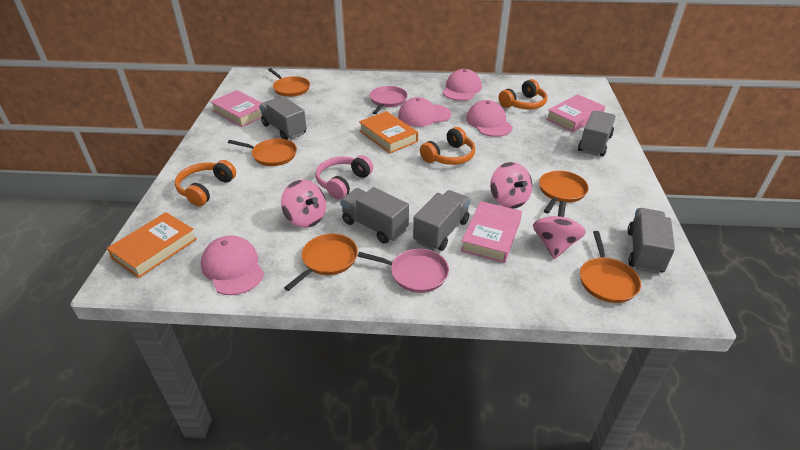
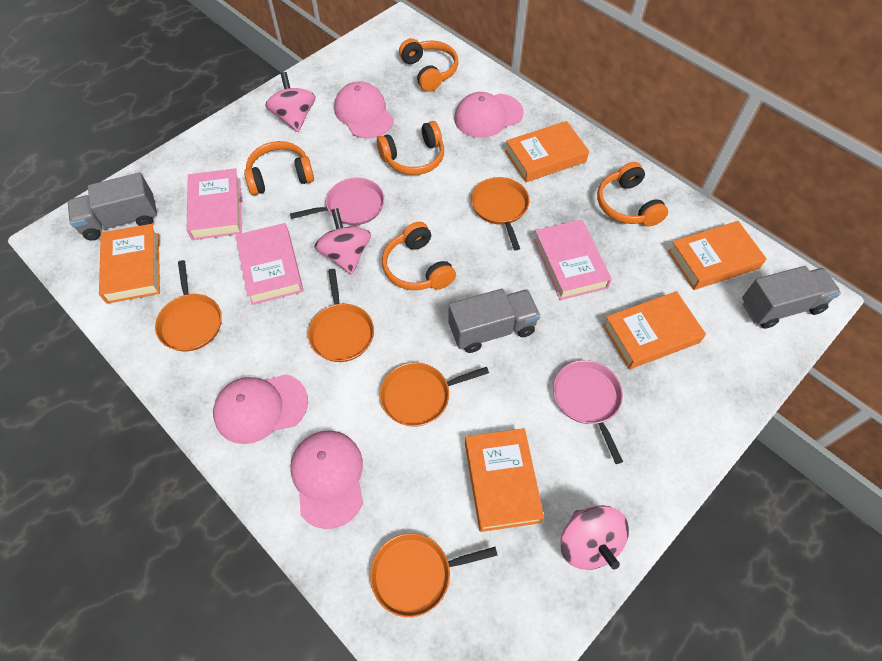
grey truck: [259,97,307,140] [340,187,409,243] [413,190,470,251] [578,111,616,156] [627,208,675,274] = 5 -> [68,173,157,241] [448,289,540,353] [742,266,841,329] = 3
orange book: [107,212,197,278] [359,111,418,153] = 2 -> [99,224,160,304] [465,428,544,532] [505,121,589,182] [603,291,706,369] [668,221,767,290] = 5
orange headphones: [175,160,236,206] [420,127,475,165] [499,79,547,109] = 3 -> [244,141,314,195] [377,121,444,175] [382,222,456,290] [399,38,458,92] [597,162,668,227] = 5
pink headphones: [316,155,373,199] = 1 -> none = 0

